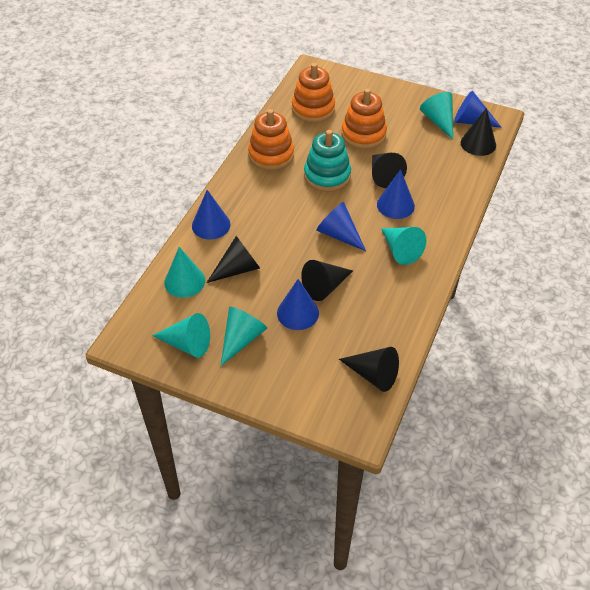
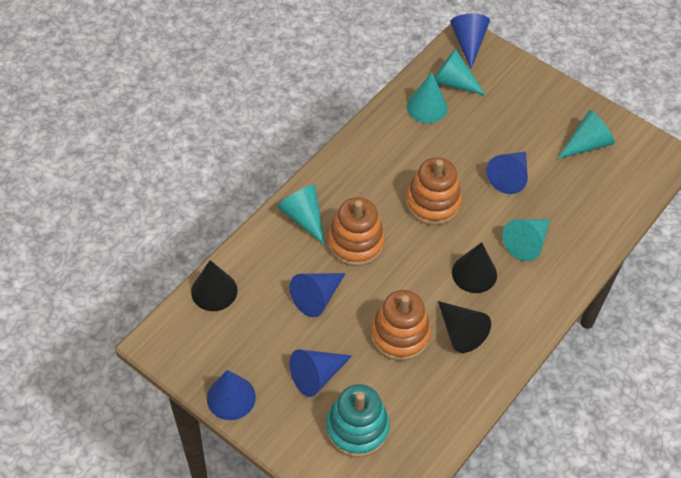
black cone: [207,236,260,283] [301,260,353,301] [339,347,399,392] [372,153,407,188] [461,108,496,156] = 5 -> [191,260,237,311] [438,301,491,353] [452,242,497,293] = 3

